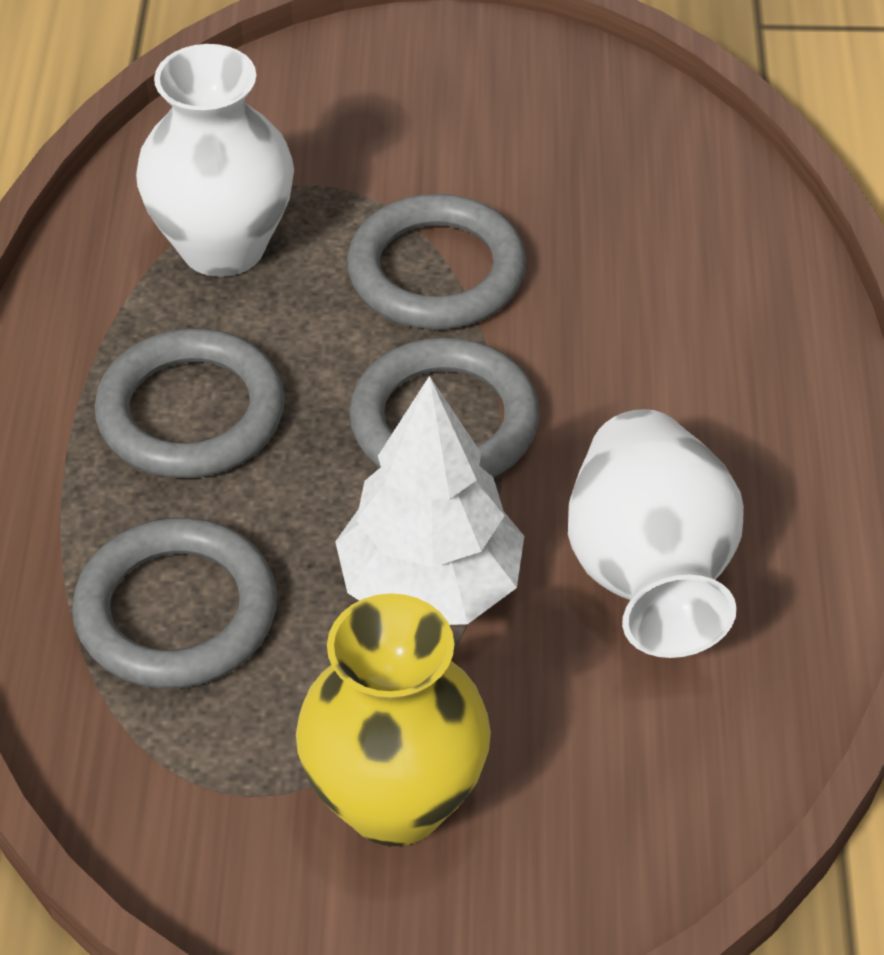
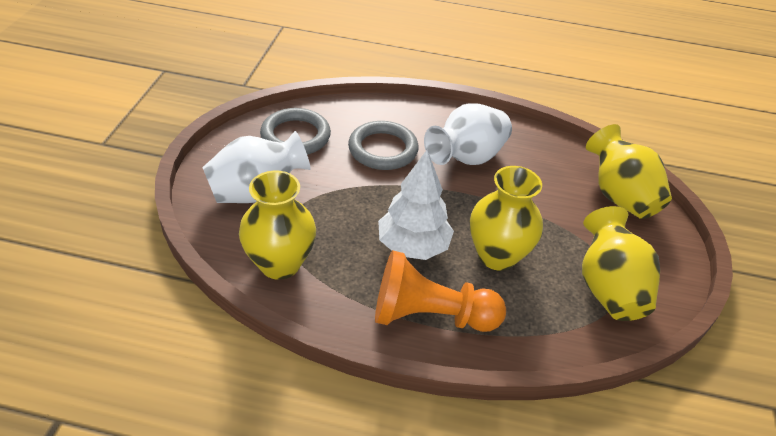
grey ring: [72,518,277,689] [94,329,285,478] [347,194,527,330] [349,337,540,478] = 4 -> [260,108,331,155] [348,121,418,170] = 2
orange pawn: none = 0 -> [375,250,506,332] = 1
yellow vase: [296,593,491,846] = 1 -> [239,170,316,280] [470,166,543,271] [582,206,660,321] [586,124,672,219] = 4

